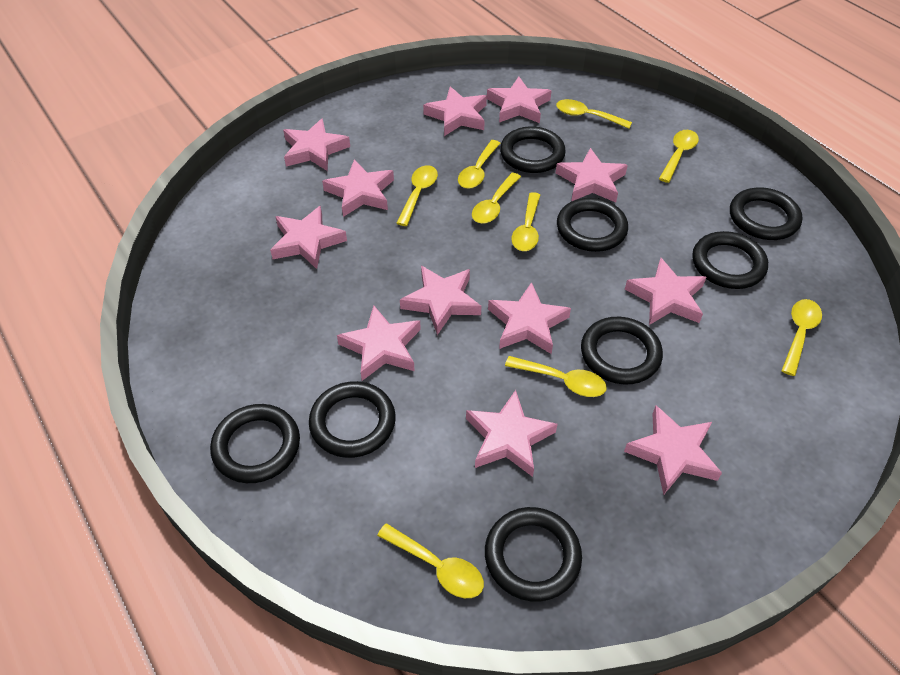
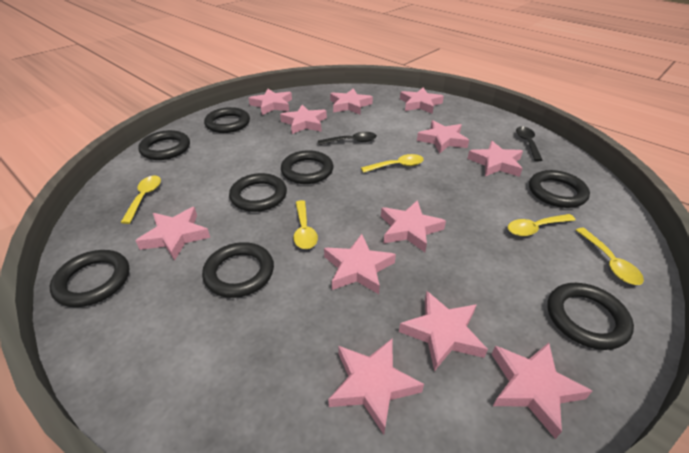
black spoon: none = 0 -> [318,132,377,145] [516,126,543,161] = 2
yellow spoon: [377,523,484,598] [397,165,438,226] [458,140,500,189] [472,173,521,224] [505,356,607,397] [511,192,540,251] [556,99,632,129] [659,130,699,183] [781,299,822,376] = 9 -> [120,175,161,224] [293,200,318,249] [361,154,424,173] [508,214,575,236] [576,228,644,285] = 5

